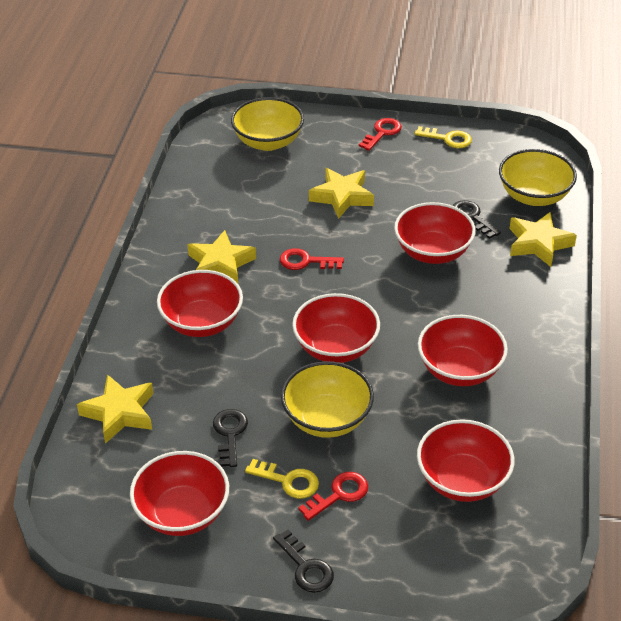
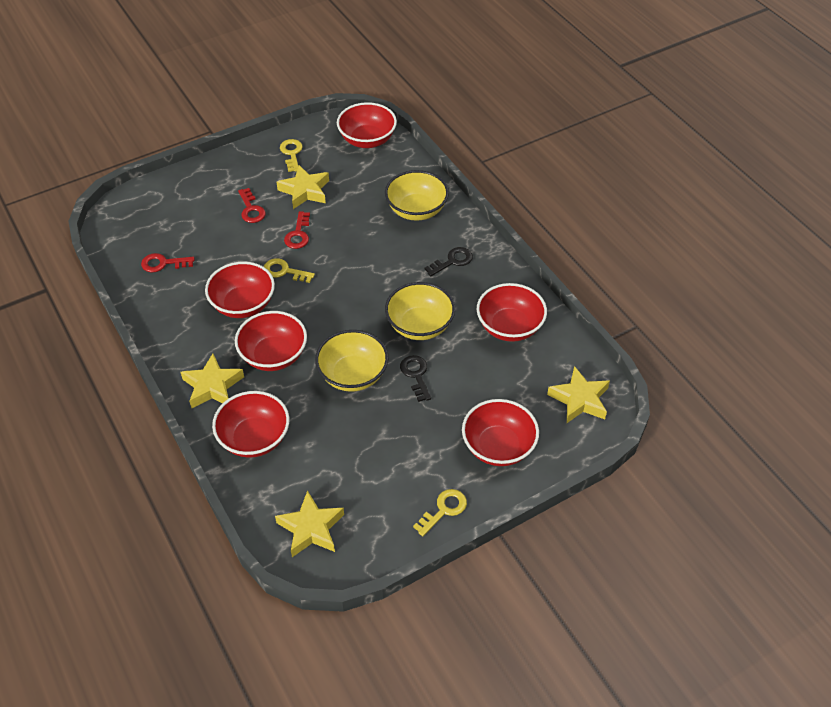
black key: [213,409,248,467] [273,529,334,593] [452,200,501,239] = 3 -> [400,355,431,402] [424,247,473,276] = 2
yellow key: [245,459,319,499] [415,126,472,148] = 2 -> [264,258,315,283] [280,139,303,172] [413,489,467,536] = 3

